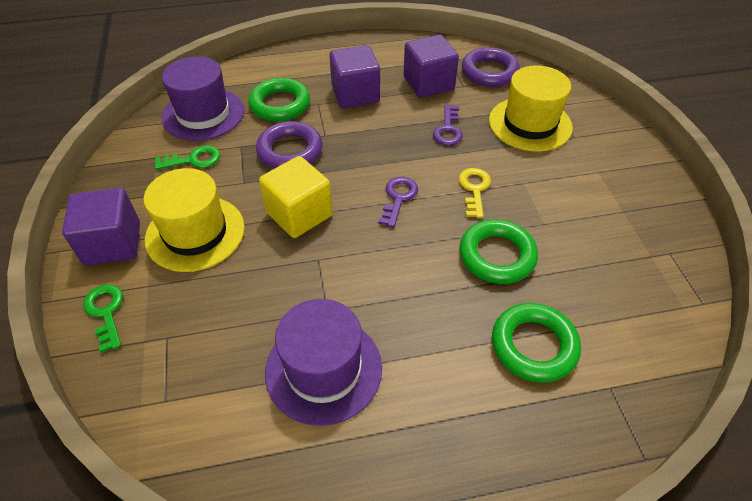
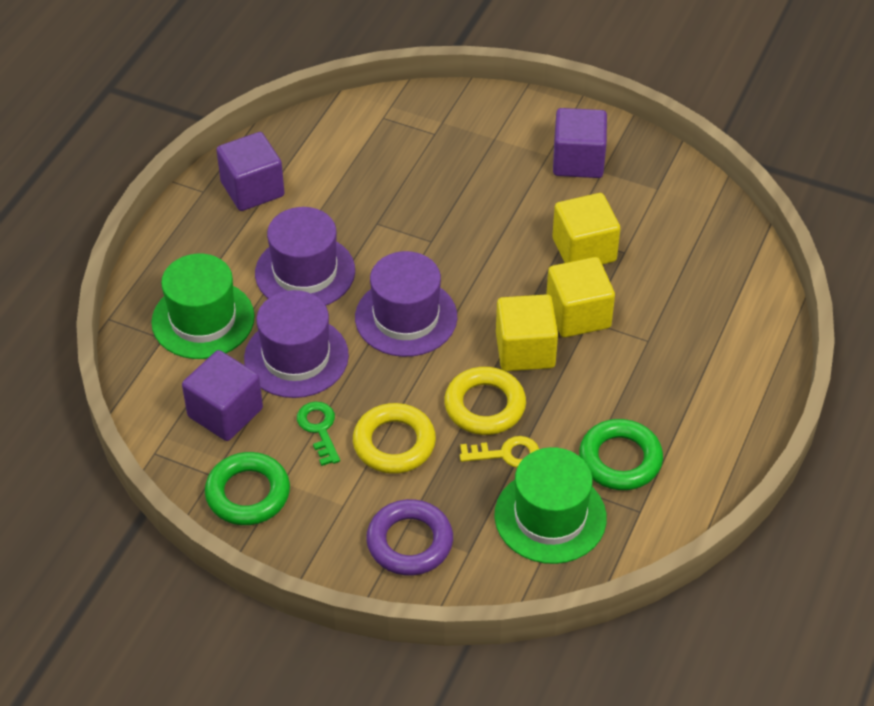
green hat: none = 0 -> [151,254,255,359] [494,447,607,564] = 2
green key: [83,285,123,353] [154,146,220,170] = 2 -> [297,402,340,466] = 1
green ring: [248,78,310,121] [459,219,538,284] [492,303,581,383] = 3 -> [205,452,290,525] [579,419,663,490] = 2
purple hat: [162,56,244,141] [265,299,382,426] = 2 -> [244,290,349,398] [255,207,355,306] [355,251,457,357] = 3
purple key: [378,177,418,228] [433,105,463,145] = 2 -> none = 0
purple ring: [256,121,323,169] [462,47,520,87] = 2 -> [366,499,453,576] = 1
yellow cube: [259,156,333,238] = 1 -> [496,294,558,371] [546,257,615,337] [552,193,620,265] = 3
yellow hat: [144,168,245,272] [489,65,573,152] = 2 -> none = 0
yellow ring: none = 0 -> [353,403,436,474] [444,367,526,435] = 2

